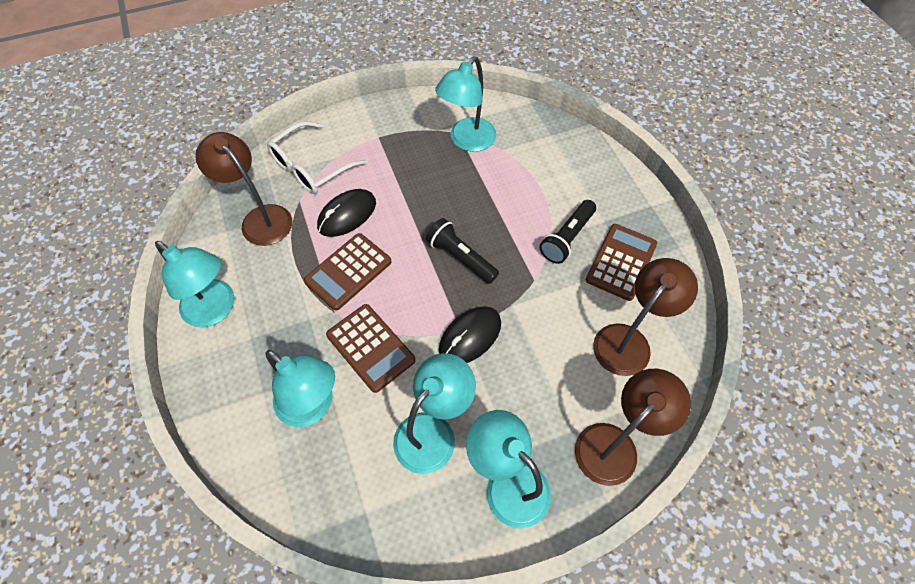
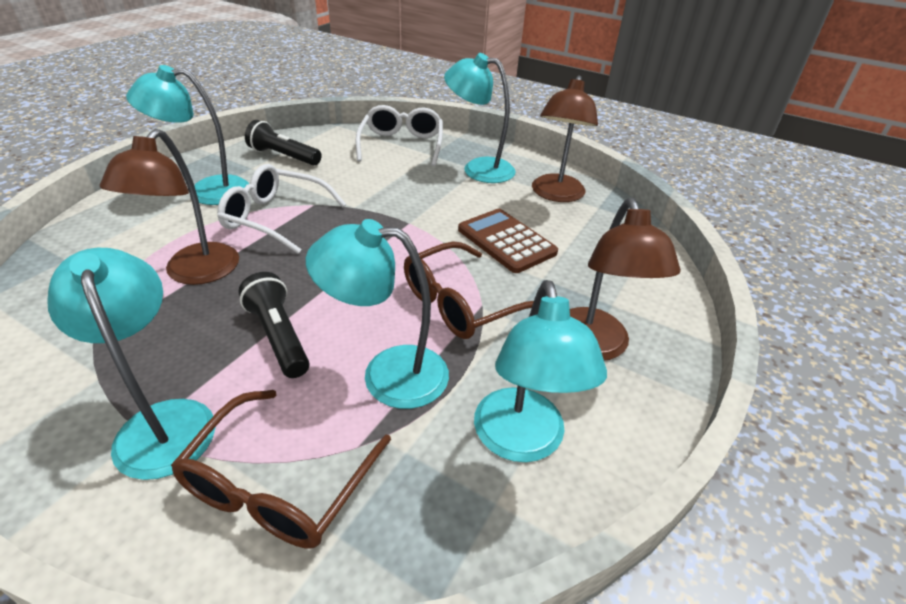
black mouse: [317,189,376,237] [439,306,501,363] = 2 -> none = 0
brown calculator: [303,233,392,311] [326,304,416,393] [586,224,657,301] = 3 -> [458,209,558,273] = 1
brown glasses: none = 0 -> [171,390,391,548] [404,242,534,339] = 2
white glasses: [267,121,367,194] = 1 -> [217,164,346,254] [356,105,443,166] = 2

